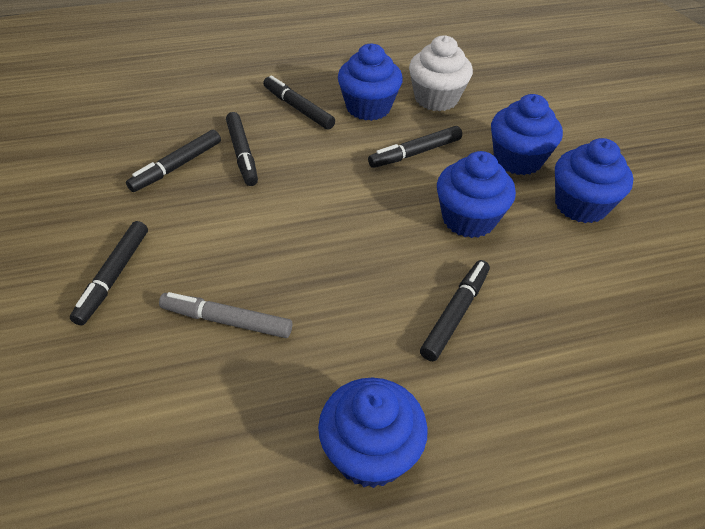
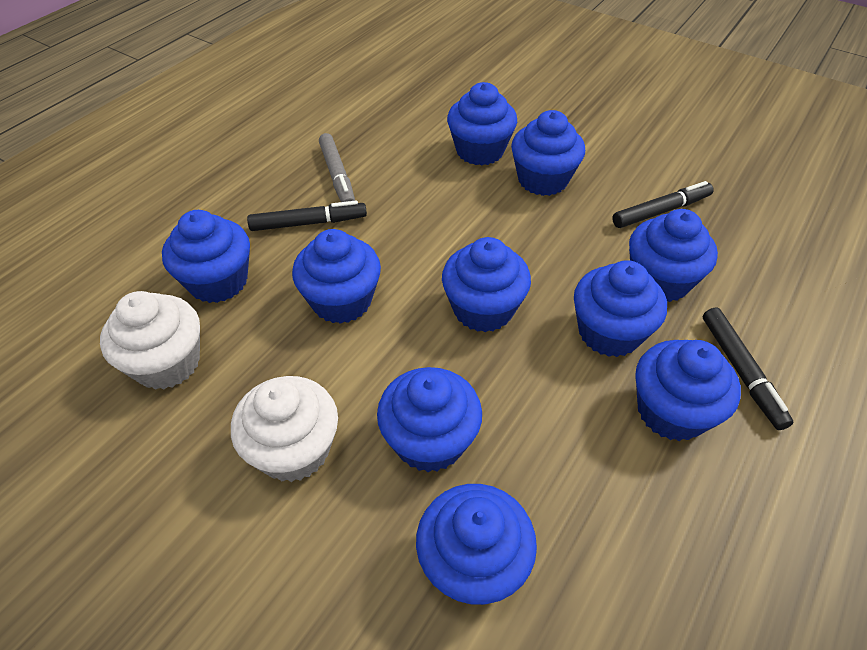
black marker: [70,221,148,326] [126,130,221,192] [226,112,258,186] [263,75,335,130] [368,126,462,168] [420,260,490,361] = 6 -> [247,201,367,231] [612,181,714,228] [703,308,793,430] = 3
blue cupcake: [318,378,428,488] [338,44,403,121] [437,151,516,238] [491,94,563,175] [555,138,633,223] = 5 -> [162,210,250,303] [292,229,381,324] [377,367,482,472] [416,484,537,605] [442,237,531,332] [447,82,517,165] [511,110,585,196] [574,260,667,357] [629,209,718,302] [635,340,741,441] = 10
white cupcake: [409,35,473,111] = 1 -> [100,291,200,390] [231,376,338,482] = 2

